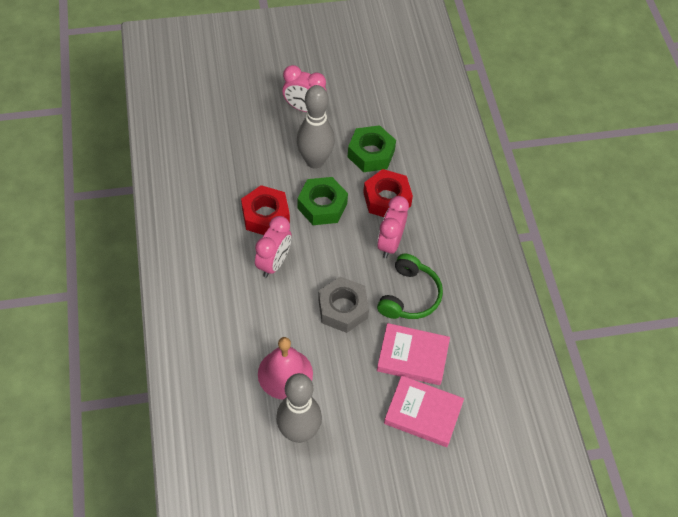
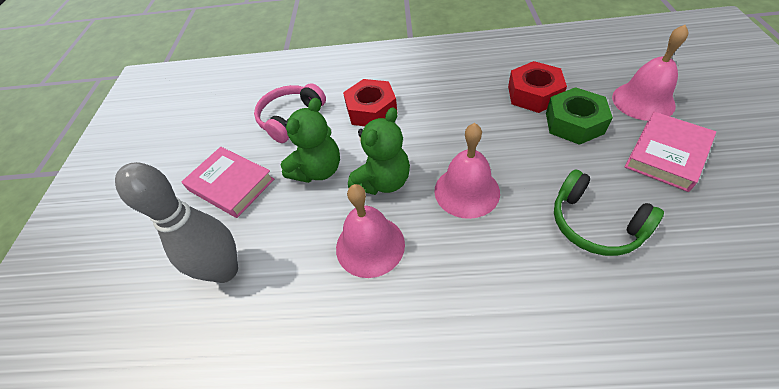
green nut: [297,177,348,225] [348,125,396,172] = 2 -> [546,87,613,145] = 1
green teddy bear: none = 0 -> [281,98,340,183] [348,107,410,195] = 2
grey bowling pin: [276,373,322,443] [297,85,335,169] = 2 -> [115,162,238,283] = 1
grey nut: [318,277,369,333] = 1 -> none = 0
pink bell: [258,337,313,400] = 1 -> [336,184,405,278] [434,123,500,219] [612,25,689,121] = 3
pink clock: [255,216,291,278] [282,65,326,112] [377,196,409,258] = 3 -> none = 0
pink headphones: none = 0 -> [254,83,326,143] = 1

